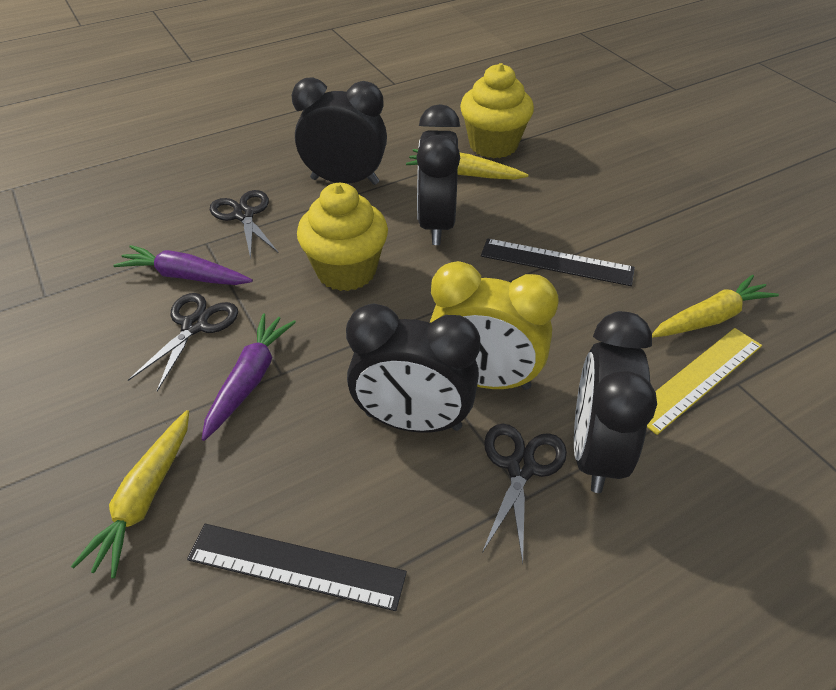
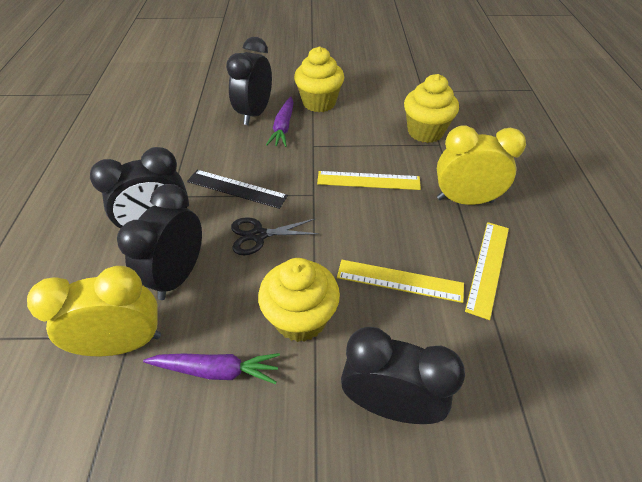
black ruler: [187,524,407,611] [481,238,635,286] = 2 -> [187,170,288,209] = 1
black scissors: [128,293,238,391] [210,190,279,259] [482,424,567,563] = 3 -> [231,217,319,255] = 1
yellow carrot: [71,410,189,578] [406,149,529,180] [652,274,779,338] = 3 -> none = 0
yellow clock: [430,261,559,390] = 1 -> [27,266,161,356] [437,125,526,205] = 2
yellow cupcake: [297,183,388,291] [460,63,534,158] = 2 -> [258,258,340,342] [294,46,344,112] [404,74,459,143] = 3
yellow ruler: [647,328,762,435] = 1 -> [317,171,421,190] [337,260,464,303] [465,222,509,320] = 3

